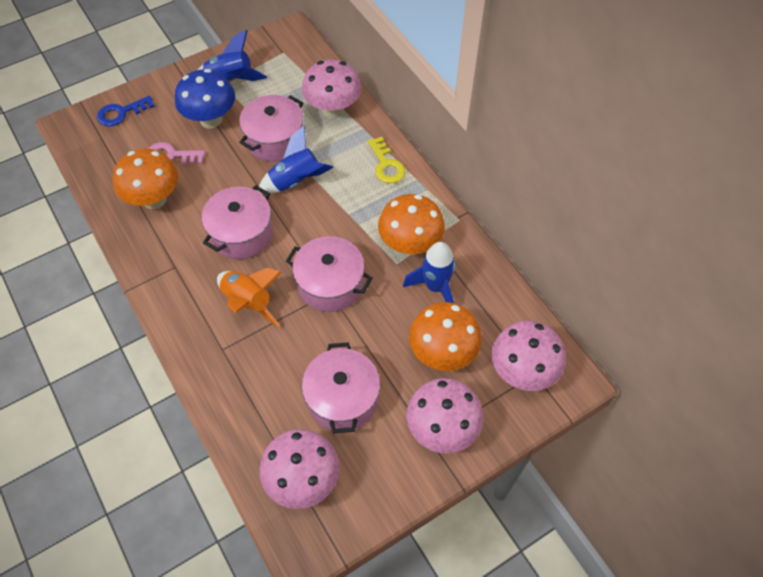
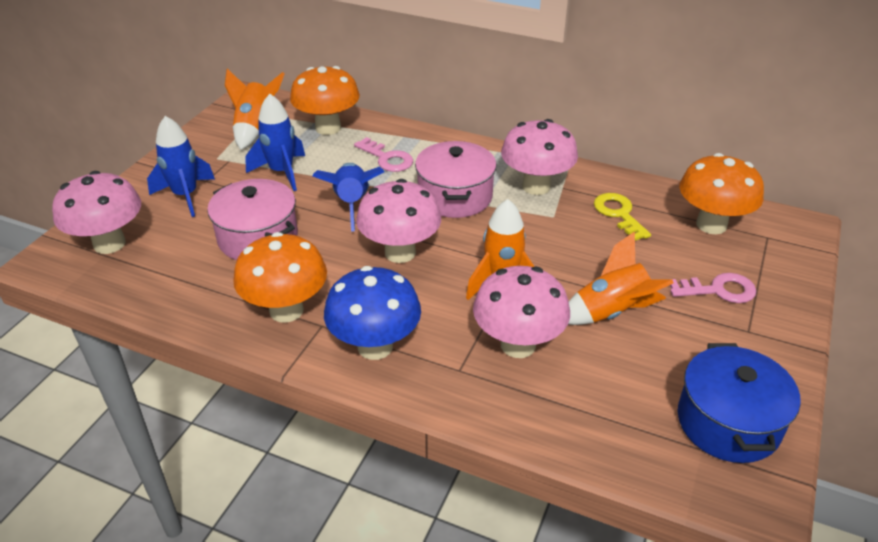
blue key: [97,96,155,126] = 1 -> none = 0
blue pot: none = 0 -> [678,343,801,463] = 1
orange rocket: [217,268,282,327] = 1 -> [225,69,284,150] [466,199,534,300] [568,231,674,325] = 3
pink key: [148,142,205,164] = 1 -> [354,137,413,172] [669,273,756,303] = 2
pink pot: [202,185,273,259] [239,95,303,162] [286,236,373,312] [302,342,380,433] = 4 -> [207,179,298,260] [415,141,497,218] = 2

